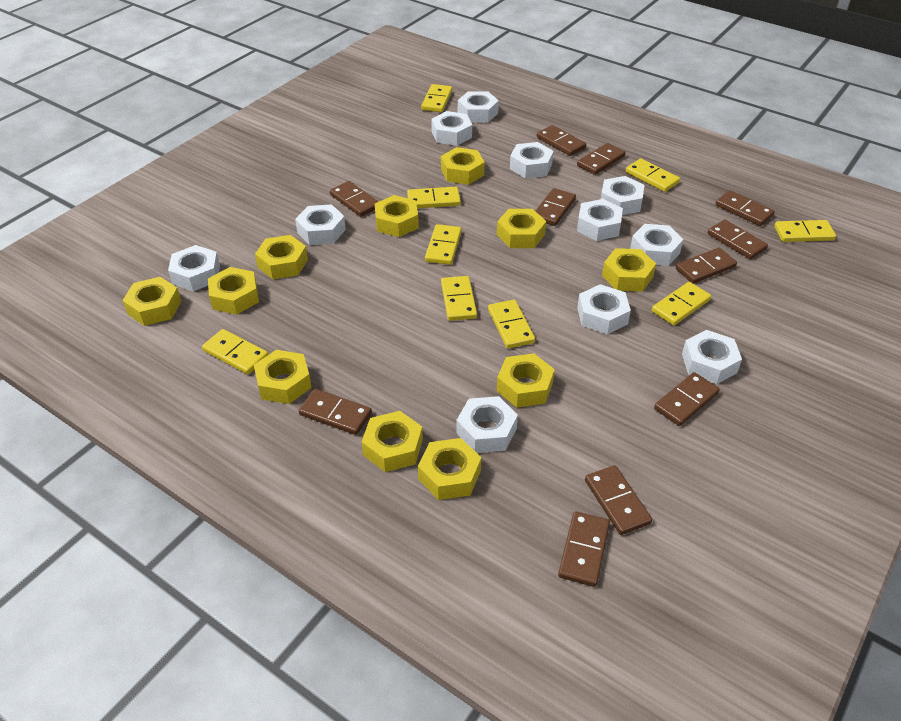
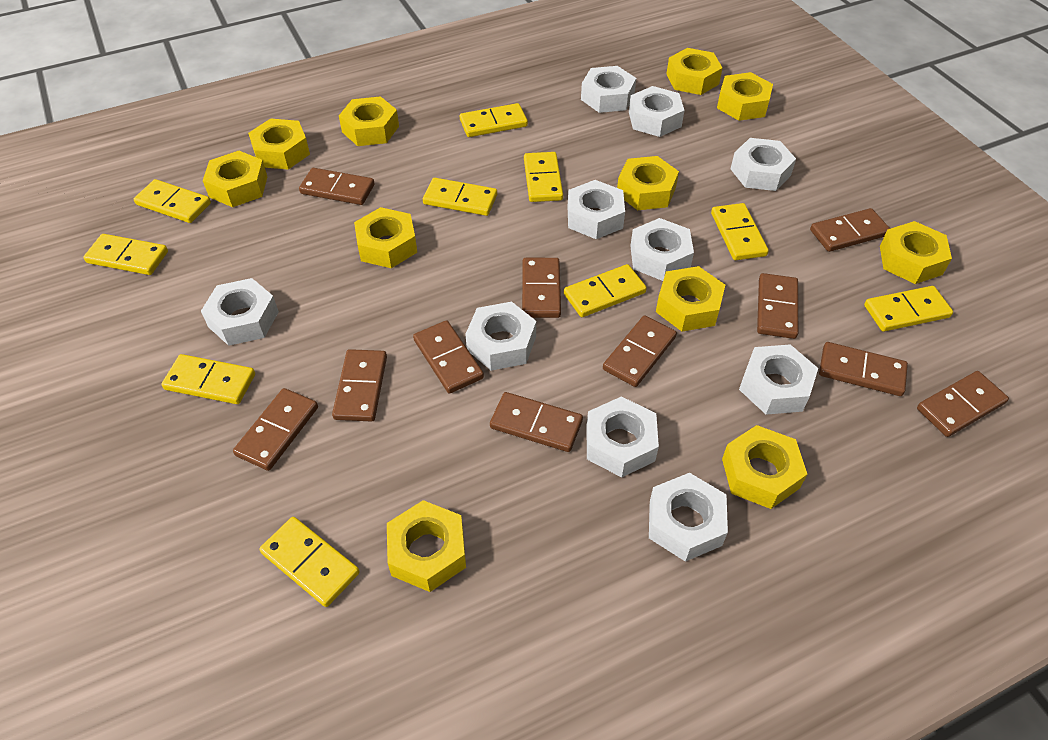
white nut: [168,245,220,292] [295,204,346,245] [431,111,472,146] [456,396,518,453] [458,91,499,123] [510,142,554,179] [577,199,623,241] [577,284,631,334] [601,176,644,215] [630,224,683,266] [682,330,742,384] = 11 -> [201,278,279,346] [465,302,536,371] [568,180,625,239] [581,66,636,113] [586,396,659,477] [629,86,685,137] [630,218,694,281] [649,473,728,562] [731,138,796,191] [739,344,818,415] = 10
yellow domino: [202,329,268,374] [407,187,461,208] [421,84,452,112] [425,224,462,265] [441,276,477,321] [488,300,535,349] [626,158,680,192] [652,282,711,325] [774,220,836,242] = 9 -> [83,234,168,275] [134,179,211,223] [162,354,255,404] [259,517,360,607] [423,178,497,216] [460,103,528,137] [524,152,563,202] [564,264,647,317] [711,203,769,260] [864,286,953,332] = 10

